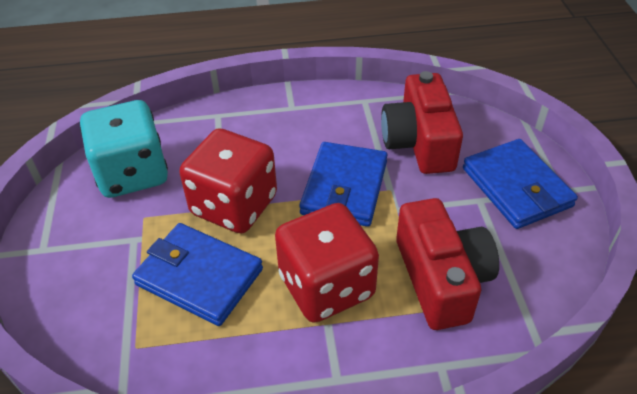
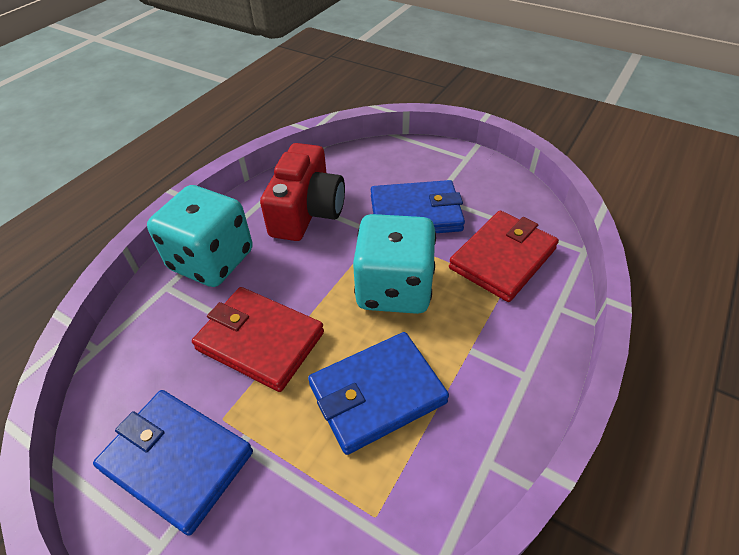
red camera: [381,71,463,174] [396,198,499,330] = 2 -> [260,143,345,241] = 1
red dice: [180,128,277,234] [275,203,379,323] = 2 -> none = 0
red wallet: none = 0 -> [192,287,324,392] [449,211,559,302] = 2
turquoise dice: [80,100,168,198] = 1 -> [147,185,253,287] [353,214,436,314] = 2

